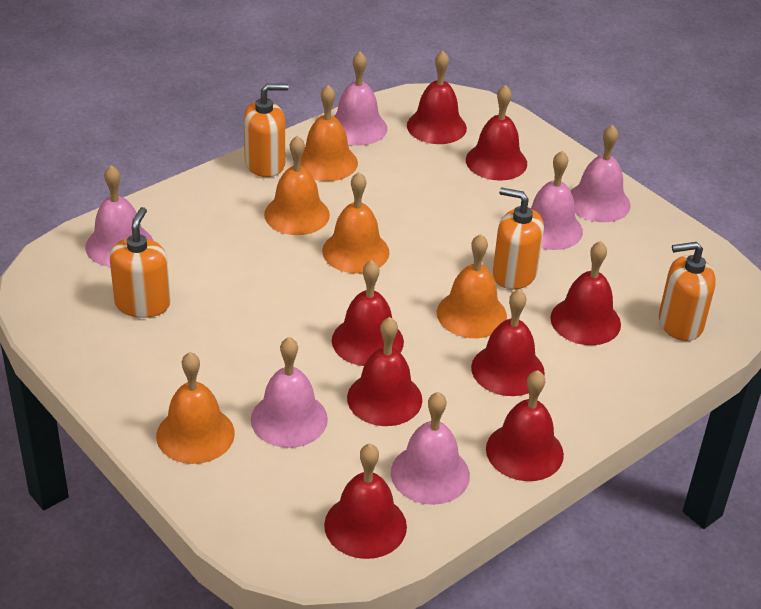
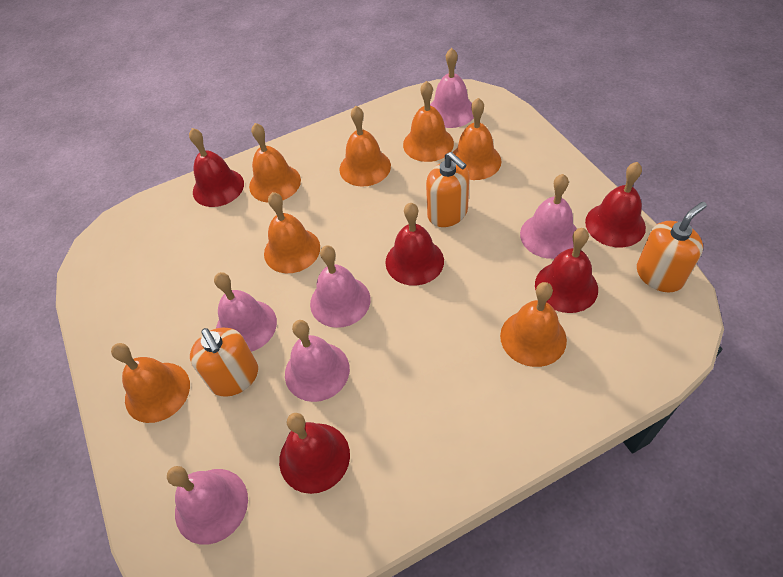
orange bell: [156,352,235,464] [264,136,330,235] [301,85,358,181] [322,172,390,274] [437,234,507,338] = 5 -> [111,343,190,423] [249,123,301,202] [264,192,320,273] [339,106,391,187] [403,81,454,162] [451,98,501,180] [500,282,567,367] = 7
orange soap dispenser: [109,207,171,318] [244,84,288,177] [493,187,544,290] [659,242,716,341] = 4 -> [190,328,258,397] [426,152,469,227] [637,202,707,293] = 3
red bell: [324,444,407,559] [332,260,404,366] [347,317,422,426] [407,51,467,144] [466,85,527,181] [471,289,545,396] [486,370,564,481] [550,241,621,345] = 8 -> [189,128,244,207] [279,413,350,494] [385,203,444,286] [535,228,598,313] [585,162,646,247] = 5

